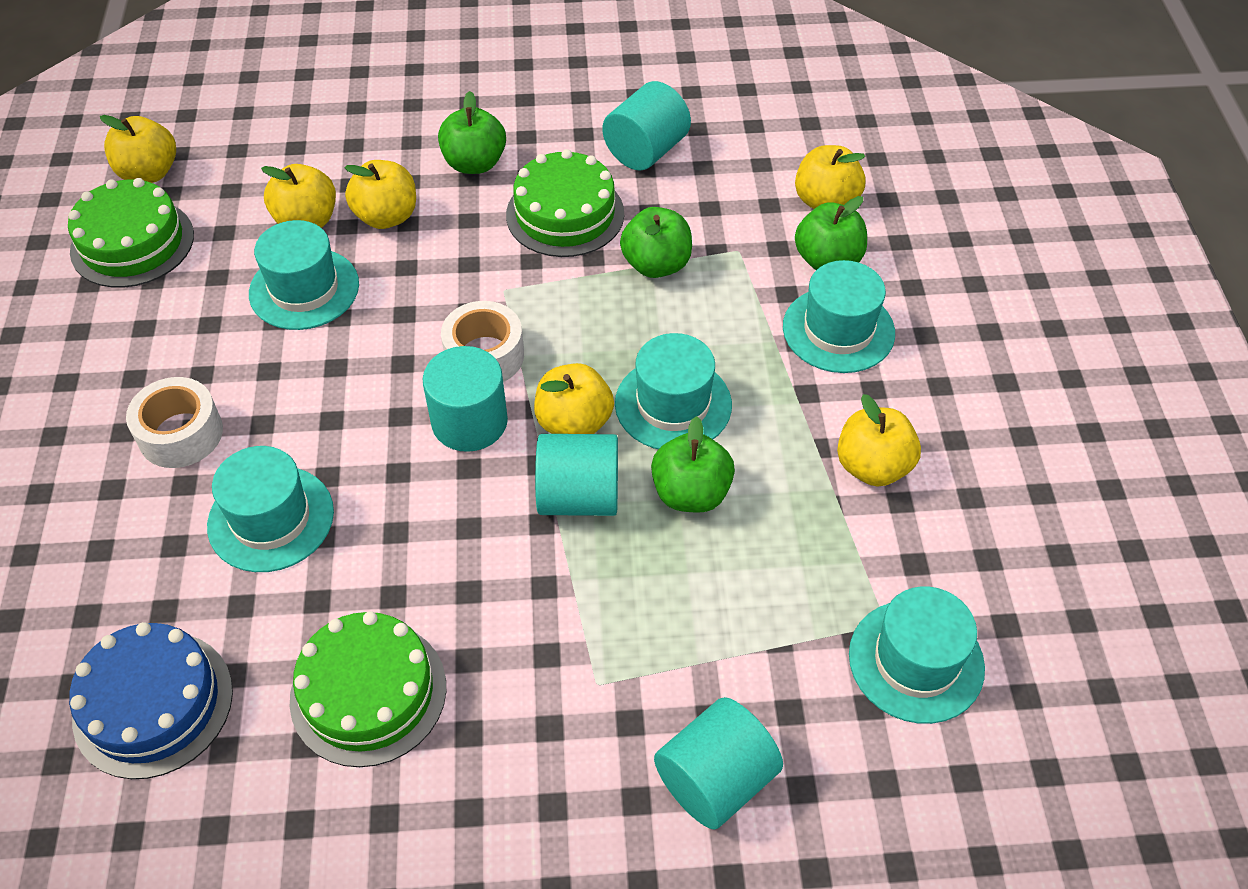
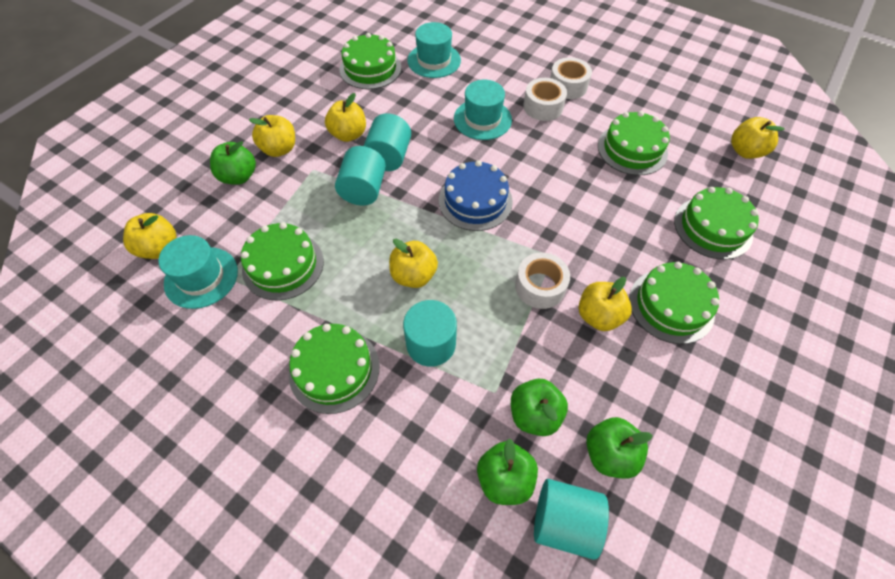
green cake: [68,178,194,288] [290,611,446,767] [506,149,624,257] = 3 -> [241,222,324,300] [289,324,379,414] [340,33,401,89] [598,111,670,175] [629,262,719,344] [674,187,759,260] = 6
turquoise hat: [207,446,334,572] [249,220,359,330] [615,333,732,449] [783,260,895,373] [849,586,985,724] = 5 -> [158,235,238,309] [407,22,461,78] [454,80,512,140] = 3
white tape: [126,377,223,468] [441,301,524,382] = 2 -> [515,253,570,309] [523,78,567,121] [550,57,592,99] = 3

